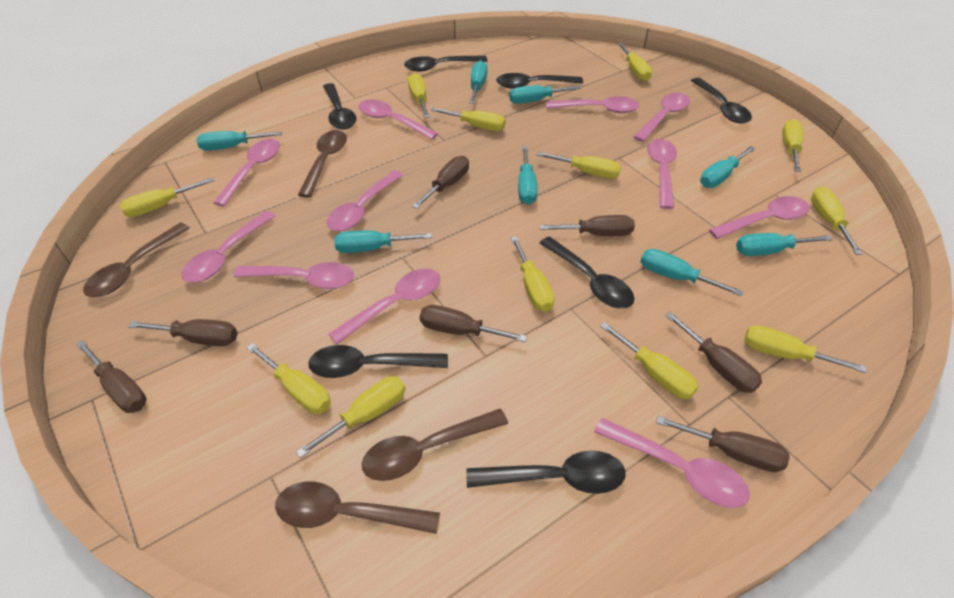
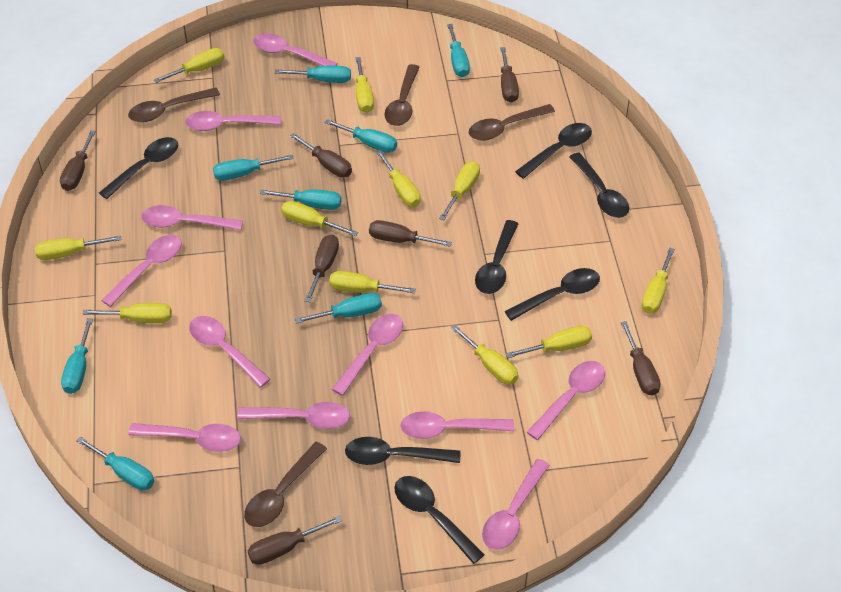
yellow screwdriver: [120,177,214,217] [246,343,331,414] [296,376,405,458] [408,73,430,118] [431,107,506,131] [510,236,555,312] [537,152,621,179] [600,322,699,399] [618,43,652,81] [744,325,866,373] [782,119,804,172] [811,187,863,255] = 12 -> [35,235,121,260] [83,303,172,323] [154,48,225,83] [281,201,358,236] [329,271,416,294] [356,57,374,113] [376,150,421,207] [439,161,480,220] [451,325,518,385] [506,326,592,358] [642,247,675,314] = 11

